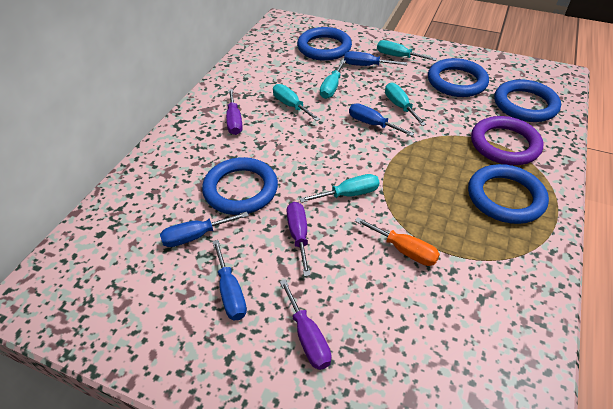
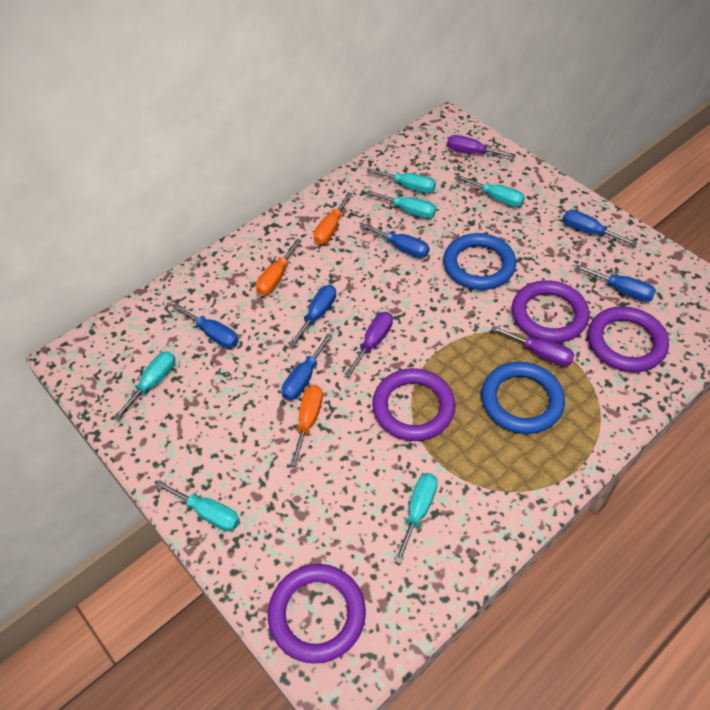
blue ring: [202,157,278,215] [297,27,352,61] [428,58,489,97] [468,164,549,224] [495,79,561,122] = 5 -> [443,233,516,290] [481,362,565,434] = 2
blue screwdriver: [160,212,249,247] [212,240,247,320] [344,51,407,66] [349,104,415,136] = 4 -> [173,304,239,348] [281,333,333,400] [289,285,336,347] [360,223,430,258] [563,210,638,246] [575,264,656,302] = 6
orange screwdriver: [355,217,440,266] = 1 -> [256,239,302,295] [290,385,323,466] [313,192,353,244] = 3
purple ring: [471,116,543,165] = 1 -> [268,564,366,664] [372,368,455,441] [512,280,589,343] [588,306,669,372] = 4
turquoise screwdriver: [273,84,320,121] [299,174,380,203] [320,60,346,99] [377,40,437,61] [385,83,426,126] = 5 -> [113,351,175,420] [155,480,240,531] [366,190,436,219] [367,168,436,193] [394,473,438,564] [456,175,525,207] = 6

